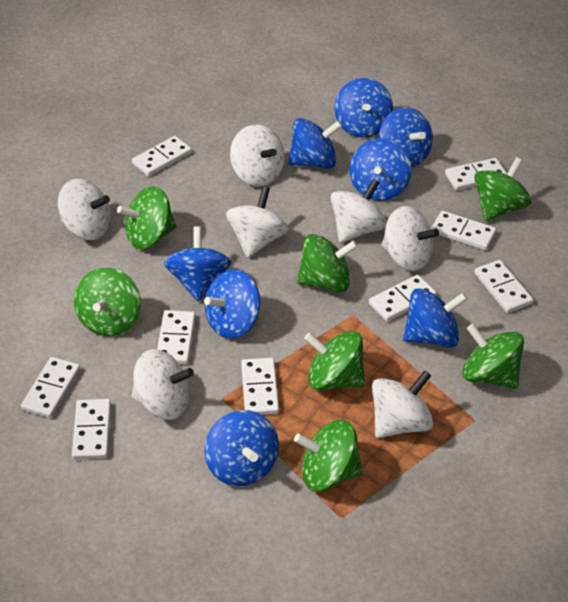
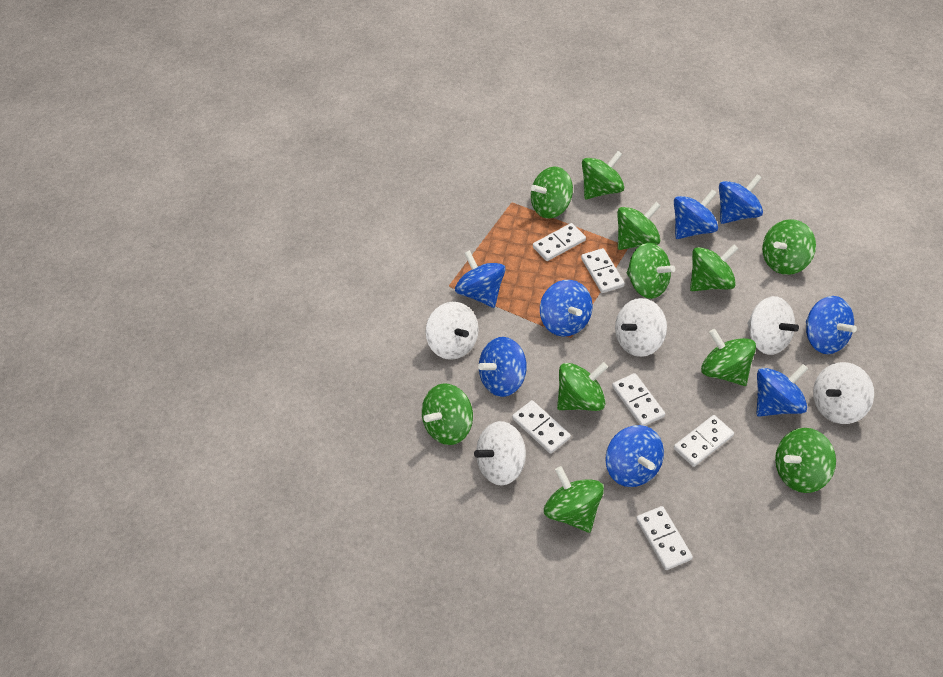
green spinning top: [74,268,141,336] [117,186,177,249] [294,420,363,492] [297,234,358,292] [304,331,365,390] [462,324,524,389] [474,157,531,221] = 7 -> [422,383,473,445] [531,166,573,219] [544,466,604,533] [557,362,608,411] [582,151,624,199] [617,202,661,250] [627,243,675,299] [690,244,739,291] [701,329,756,386] [762,219,816,275] [775,428,836,493] = 11
white domino: [21,357,80,418] [72,399,111,459] [132,136,192,177] [157,310,196,364] [241,358,279,415] [369,275,436,322] [431,211,496,250] [445,158,507,191] [474,260,533,313] = 9 -> [512,400,571,454] [533,223,586,261] [581,248,625,293] [612,373,665,426] [636,506,693,570] [674,415,734,467] = 6
white spinning top: [58,179,111,240] [132,349,194,420] [226,187,289,258] [230,125,285,186] [331,179,387,243] [372,370,434,438] [381,206,439,271] = 7 -> [426,302,479,360] [474,421,526,485] [615,298,667,357] [747,296,799,355] [813,362,874,424] = 5

